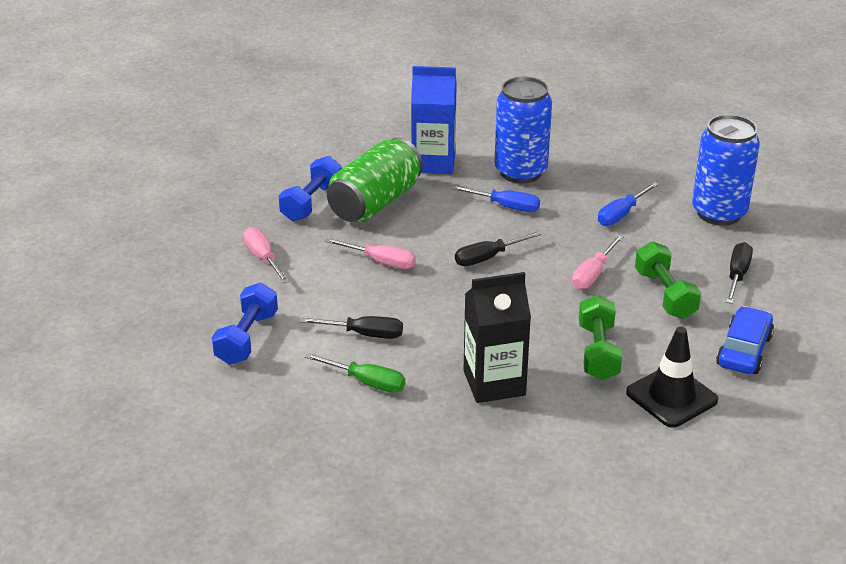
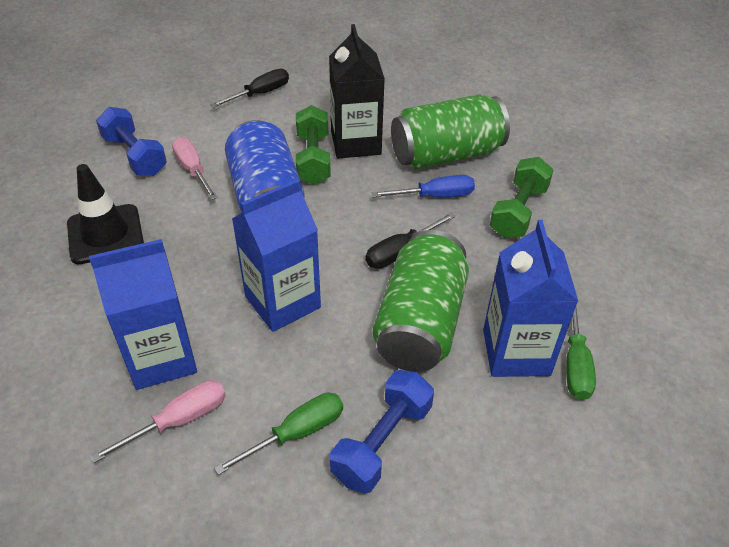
black screwdriver: [299,316,403,339] [455,231,542,266] [726,242,753,304] = 3 -> [210,68,289,108] [366,213,456,269] = 2
blue can: [494,77,552,183] [692,114,760,226] = 2 -> [225,120,305,213] = 1
blue car: [716,306,774,374] = 1 -> none = 0
blue carton: [411,66,457,174] = 1 -> [89,239,197,390] [232,179,321,332] [483,220,578,377] = 3
blue screwdriver: [451,185,540,212] [598,182,659,226] = 2 -> [372,175,475,198] = 1
green can: [327,138,423,223] = 1 -> [373,230,469,372] [391,94,510,169] = 2
green screwdriver: [305,353,405,393] = 1 -> [214,393,343,475] [566,308,596,400] = 2
pink screwdriver: [243,227,289,283] [325,238,416,269] [572,235,624,289] = 3 -> [91,380,226,463] [172,137,218,200] = 2

